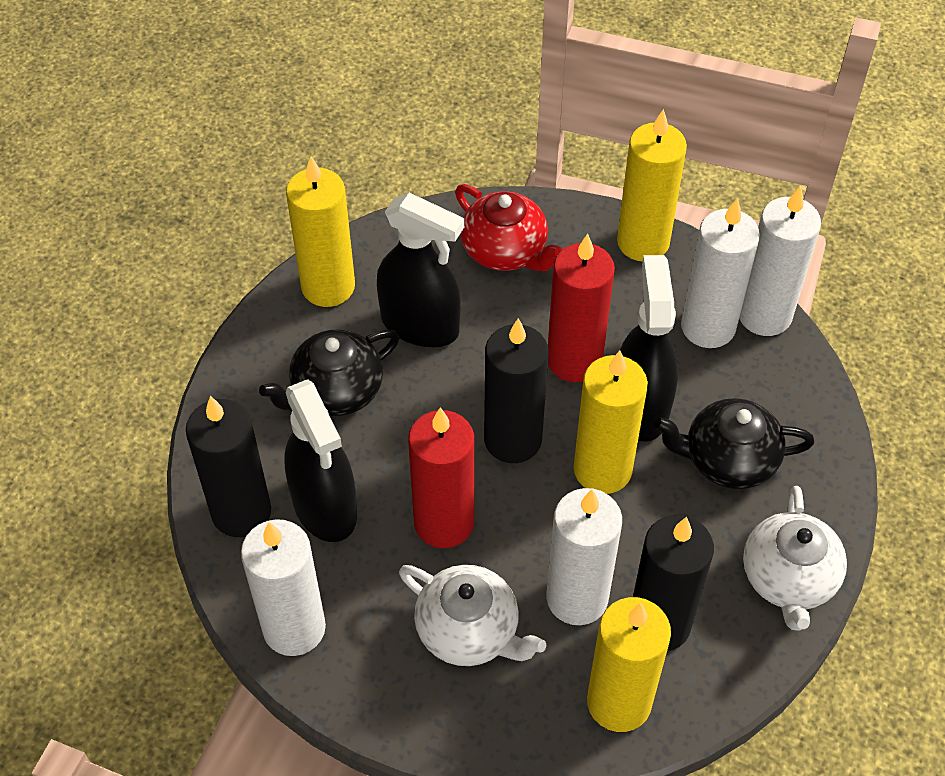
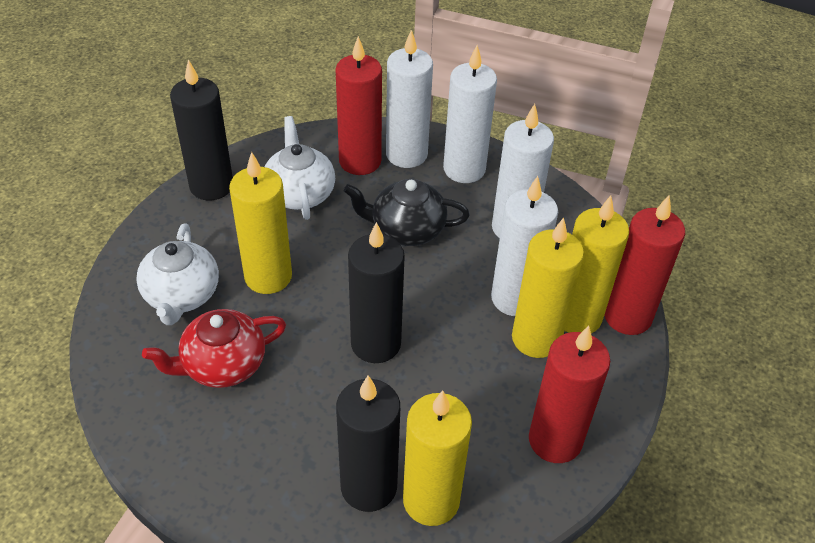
black spray bottle: [284,379,357,542] [377,193,464,347] [620,255,678,442] = 3 -> none = 0
black teapot: [259,329,399,416] [654,398,814,489] = 2 -> [344,179,470,246] = 1
red candle: [408,407,474,548] [548,234,615,382] = 2 -> [335,36,382,175] [529,326,610,463] [604,196,685,335] = 3

